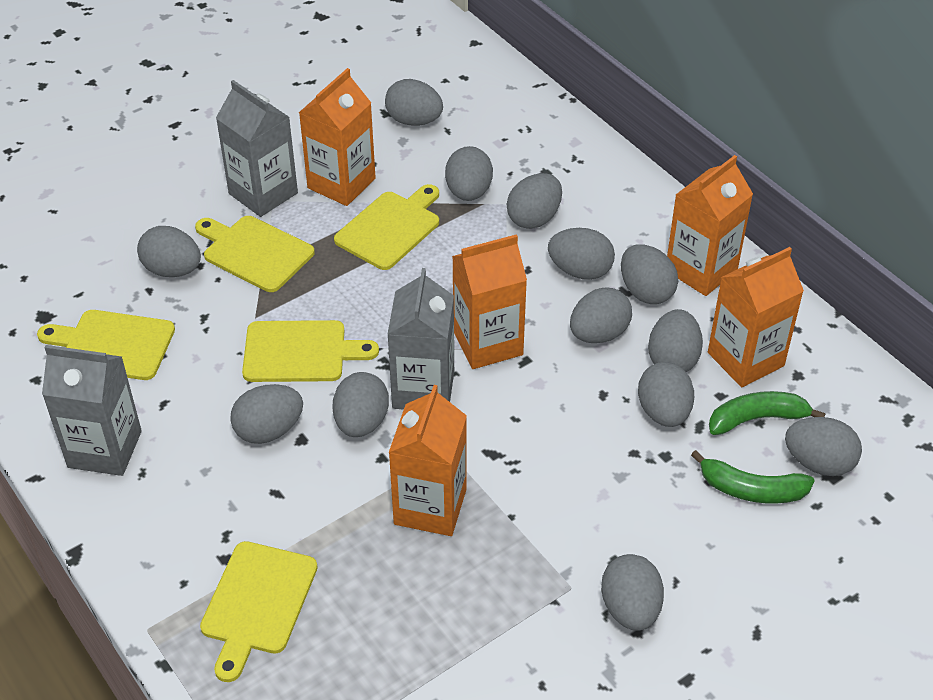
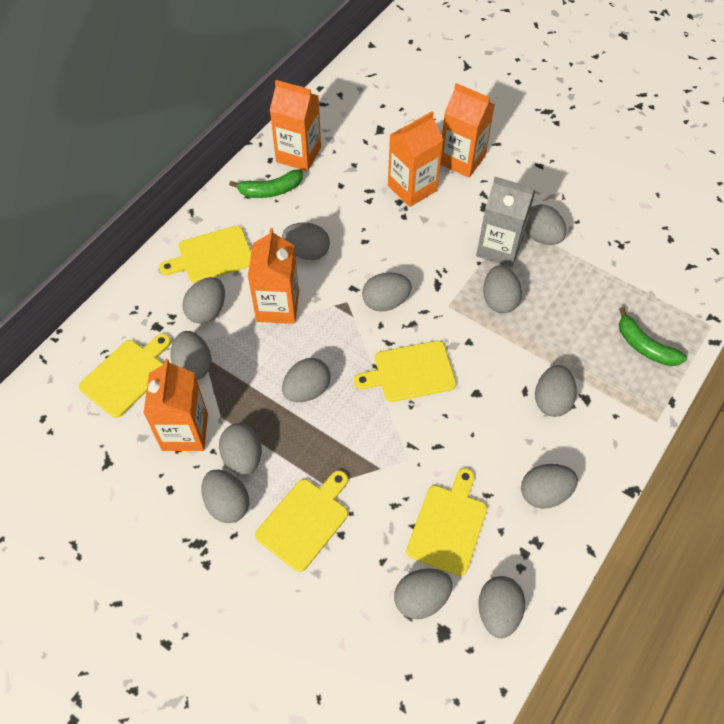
grey carton: [42,345,142,476] [216,80,298,217] [387,268,454,410] = 3 -> [476,177,535,267] = 1

